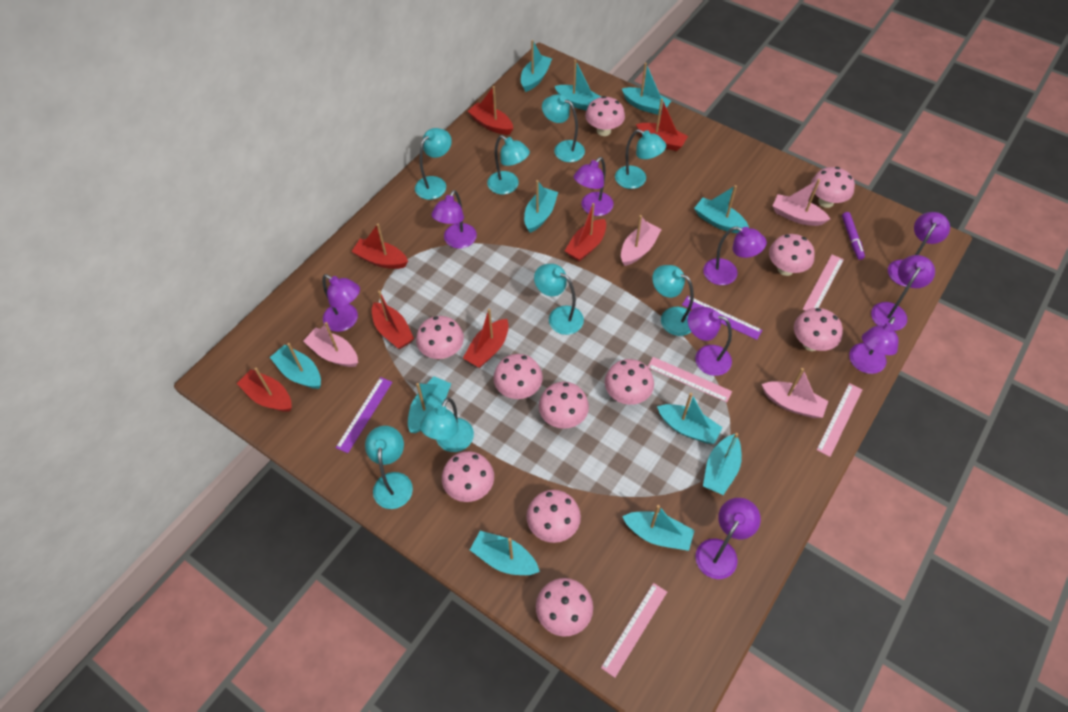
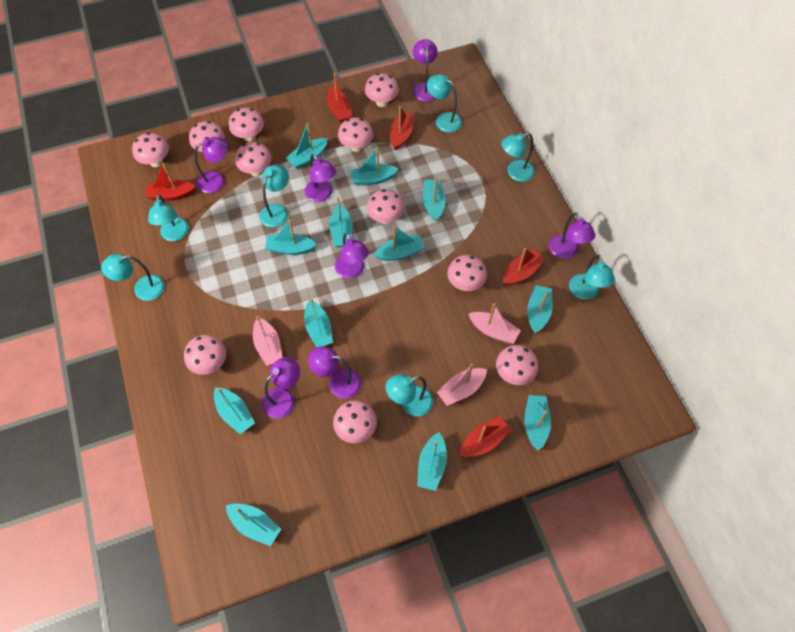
pink boat: [303,322,358,367] [621,215,662,266] [762,368,828,418] [773,179,830,226] = 4 -> [253,316,283,366] [437,364,487,406] [469,303,521,344] = 3
pink ruler: [601,583,667,678] [648,357,732,402] [802,255,844,311] [817,383,863,457] = 4 -> none = 0
purple lamp: [322,274,360,332] [431,190,477,249] [574,157,613,216] [688,307,732,376] [695,498,761,579] [703,226,767,285] [849,317,899,374] [871,255,935,331] [888,212,950,287] = 9 -> [194,137,228,193] [262,357,300,418] [305,154,336,202] [308,346,361,399] [335,233,369,279] [413,39,438,102] [549,212,596,259] = 7
purple marker: [842,212,865,260] = 1 -> none = 0
purple ruler: [336,377,392,453] [682,296,762,340] = 2 -> none = 0
red boat: [237,367,292,412] [352,224,408,269] [372,290,414,349] [463,309,509,368] [468,86,513,135] [565,203,606,262] [636,99,688,151] = 7 -> [146,163,196,201] [327,73,352,123] [390,106,415,150] [460,416,511,457] [503,248,545,285] = 5
turquoise boat: [270,343,321,389] [408,376,451,433] [470,531,540,575] [521,40,552,92] [524,180,558,233] [555,60,602,110] [622,62,671,115] [622,505,695,551] [657,393,723,444] [694,185,749,233] [703,433,742,495] = 11 -> [214,387,255,434] [226,503,281,546] [265,220,317,255] [286,123,328,169] [304,298,333,348] [329,197,353,247] [350,147,398,186] [374,226,425,261] [417,432,447,491] [423,177,446,222] [524,395,551,451] [527,285,553,333] = 12
turquoise lamp: [365,426,413,509] [415,128,452,200] [420,398,474,452] [487,135,530,194] [534,264,584,335] [542,94,585,162] [615,129,666,189] [652,265,694,336] = 8 -> [101,254,165,301] [148,194,189,241] [260,164,289,227] [386,374,433,417] [427,74,462,132] [501,133,535,182] [569,254,615,300] = 7

